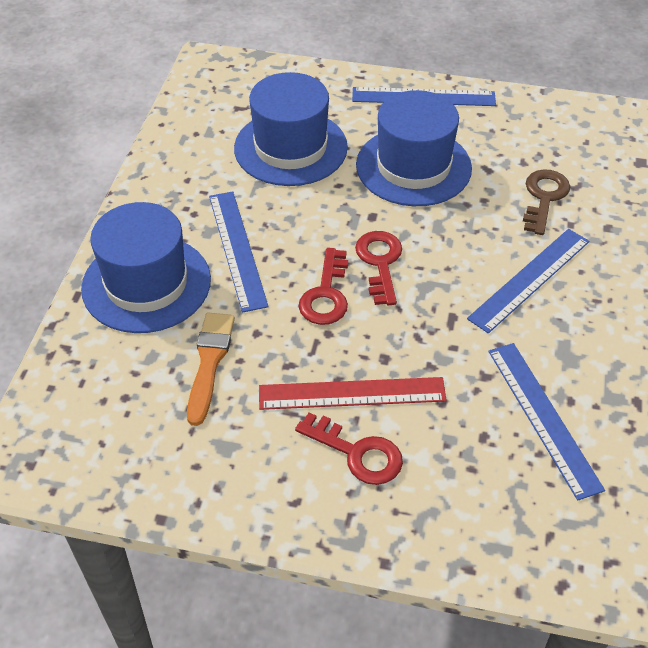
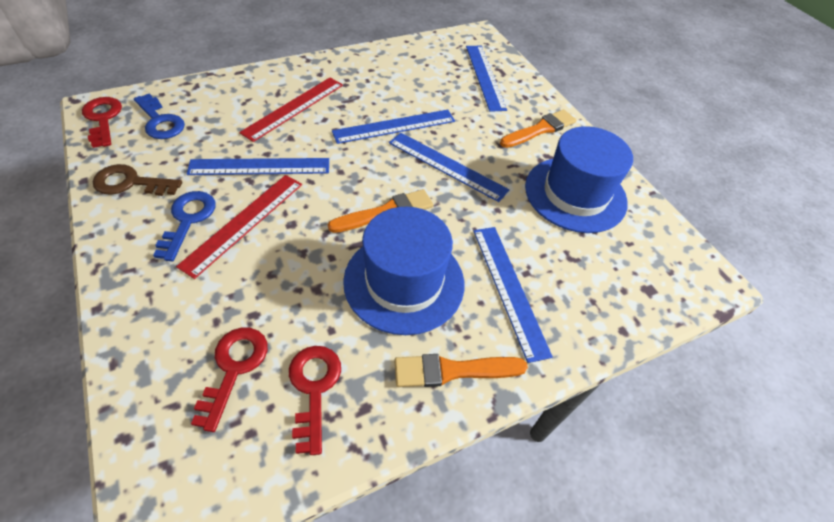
blue hat: [81,202,211,333] [234,72,348,186] [356,90,472,206] = 3 -> [343,207,464,335] [525,126,633,233] = 2
blue key: none = 0 -> [134,94,185,139] [153,191,216,261] = 2
blue ruler: [209,192,269,313] [352,87,496,106] [467,229,590,334] [488,343,605,501] = 4 -> [187,158,329,175] [332,110,455,144] [389,133,510,202] [466,46,507,112] [473,227,553,363] = 5
orange brush: [187,313,235,426] = 1 -> [328,189,433,233] [394,354,528,387] [500,109,576,148] = 3
red ruler: [259,377,447,410] = 1 -> [176,175,302,279] [239,78,343,142] = 2

